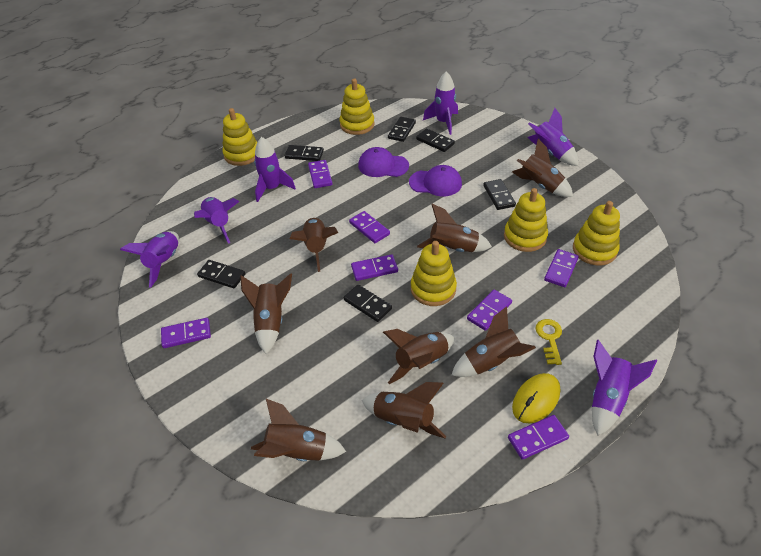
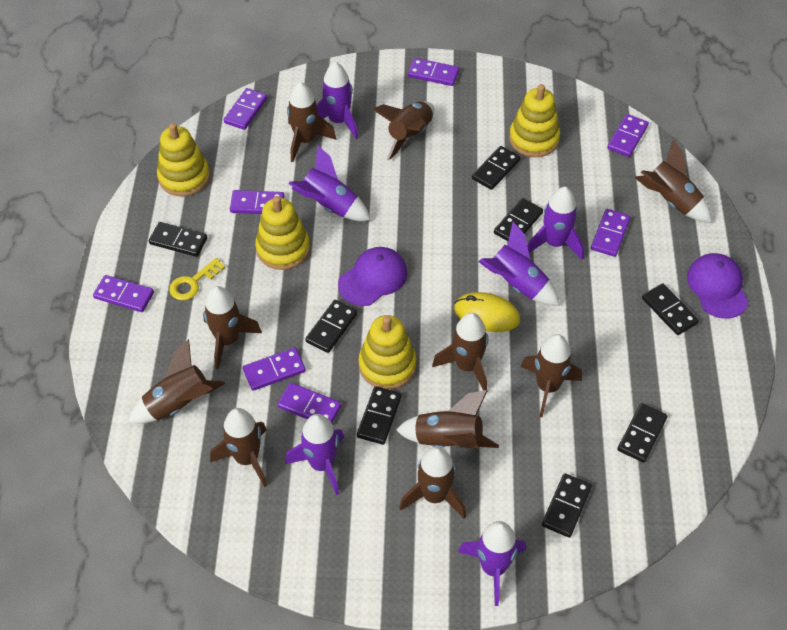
black domino: [197,260,245,288] [285,145,324,161] [344,285,392,322] [388,117,416,142] [416,128,455,152] [483,179,516,210] = 6 -> [149,222,207,257] [305,300,357,353] [357,386,402,445] [472,146,520,190] [494,198,543,241] [542,473,592,538] [617,403,667,463] [642,283,699,335] = 8
brown rocket: [240,273,292,354] [251,399,346,461] [290,218,338,272] [362,382,446,438] [383,329,455,384] [417,204,492,252] [451,306,536,377] [512,139,573,197] = 8 -> [129,339,225,424] [203,286,262,369] [210,408,267,487] [287,82,336,162] [372,101,434,160] [396,390,499,448] [399,447,466,518] [432,313,488,391] [521,334,582,418] [635,140,712,223] = 10
purple domino: [161,318,211,348] [308,160,332,188] [349,211,390,243] [351,254,398,281] [467,289,512,331] [508,415,569,460] [544,249,579,287] = 7 -> [93,275,154,312] [224,88,267,130] [230,190,284,214] [243,347,306,391] [277,382,342,423] [408,58,459,86] [591,209,631,257] [607,114,649,157] = 8
yellow stacking toy: [222,108,257,166] [340,79,375,135] [411,241,457,306] [504,188,548,252] [573,201,620,265] = 5 -> [157,123,210,196] [255,196,310,270] [358,315,417,389] [509,84,560,157] = 4

